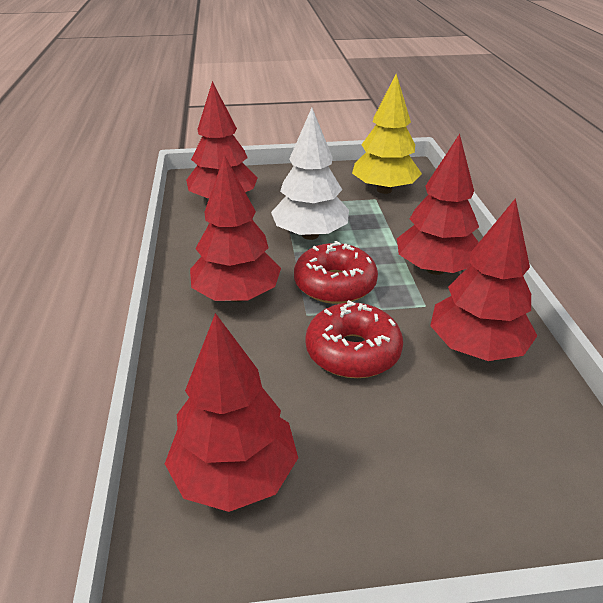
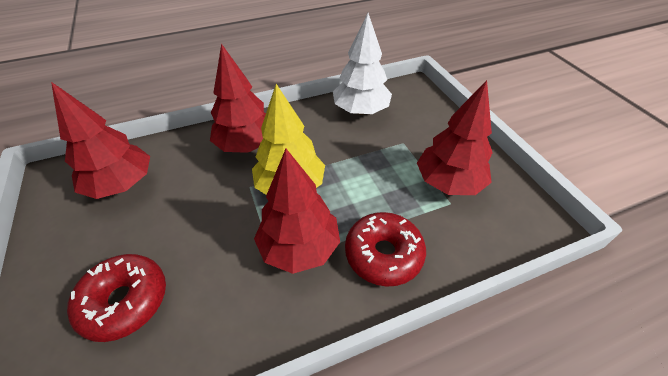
red tree: [165,313,298,512] [186,81,258,198] [190,155,281,302] [397,134,479,275] [430,198,538,361] = 5 -> [51,82,150,199] [210,44,266,153] [254,149,340,274] [417,80,493,195] = 4

